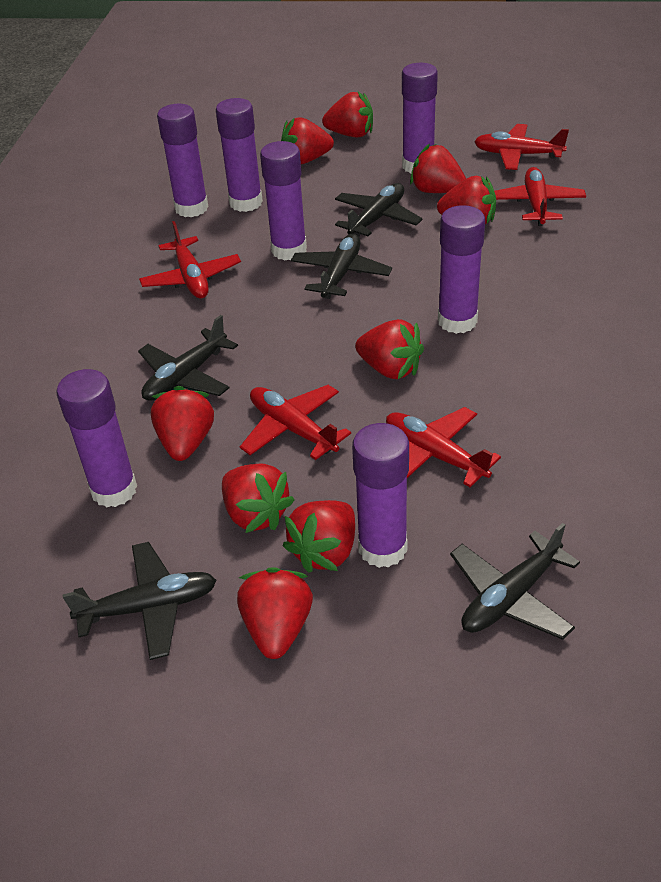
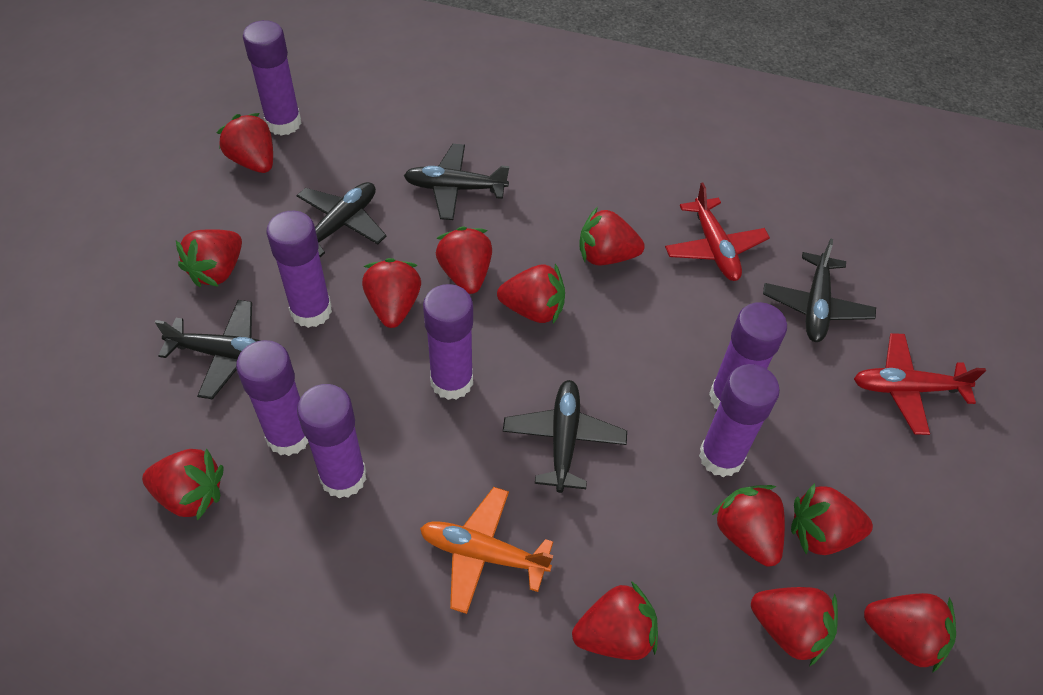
orange plane: none = 0 -> [420,487,553,614] = 1
red plane: [139,221,241,299] [240,385,351,460] [386,407,501,487] [474,124,569,170] [494,167,586,226] = 5 -> [665,183,770,281] [854,333,986,435] = 2
red strawberry: [151,386,214,461] [222,463,294,533] [237,567,313,659] [281,117,334,164] [283,500,355,573] [322,92,373,137] [355,319,424,379] [410,144,466,193] [437,176,496,224] = 9 -> [142,448,224,520] [176,229,242,287] [217,113,273,173] [362,258,421,328] [436,226,492,294] [497,264,565,324] [572,581,658,660] [579,207,645,265] [712,485,785,567] [751,587,838,667] [791,483,873,555] [864,593,956,673] = 12

